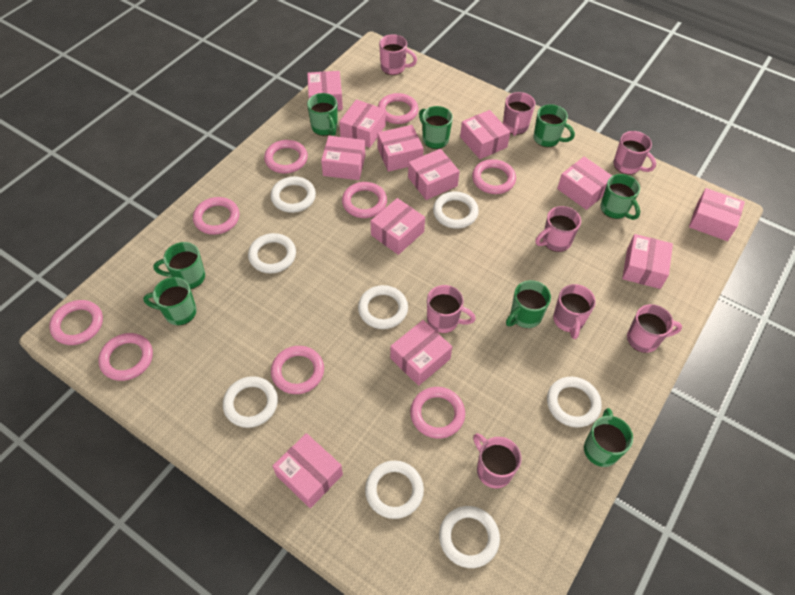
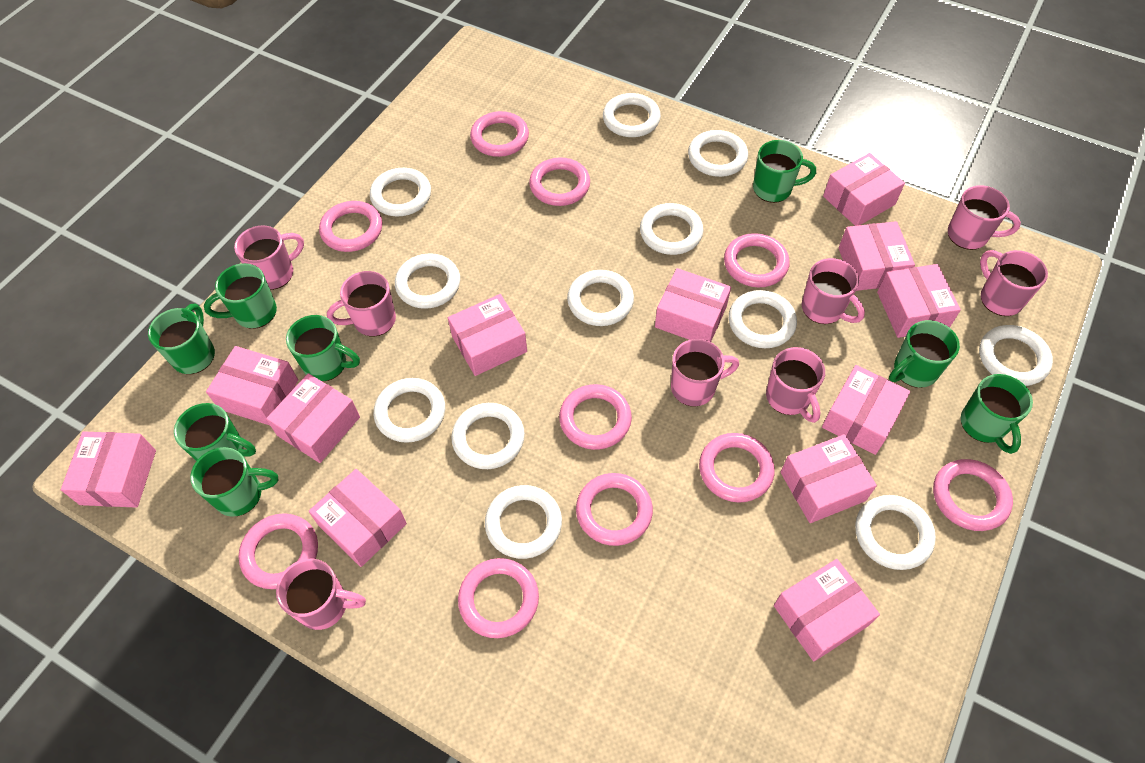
pink ring: [49,300,103,345] [98,333,153,381] [193,197,239,235] [264,140,308,173] [271,346,324,394] [342,182,387,218] [378,93,418,124] [410,387,465,439] [472,159,516,194] = 9 -> [239,513,318,589] [319,201,382,252] [458,558,539,638] [470,111,529,157] [529,157,590,206] [559,384,632,450] [576,473,653,546] [699,433,775,503] [724,233,790,287] [933,459,1013,531] = 10
white ring: [223,376,278,428] [248,233,296,273] [271,176,316,213] [358,285,408,329] [365,461,424,519] [433,192,479,229] [439,506,500,568] [547,377,602,428] = 8 -> [370,168,431,217] [374,378,445,443] [395,253,460,309] [451,403,525,469] [485,485,562,559] [567,270,634,326] [603,93,661,137] [640,203,703,255] [688,130,748,177] [729,290,797,348] [855,495,936,570] [979,325,1053,386] = 12

